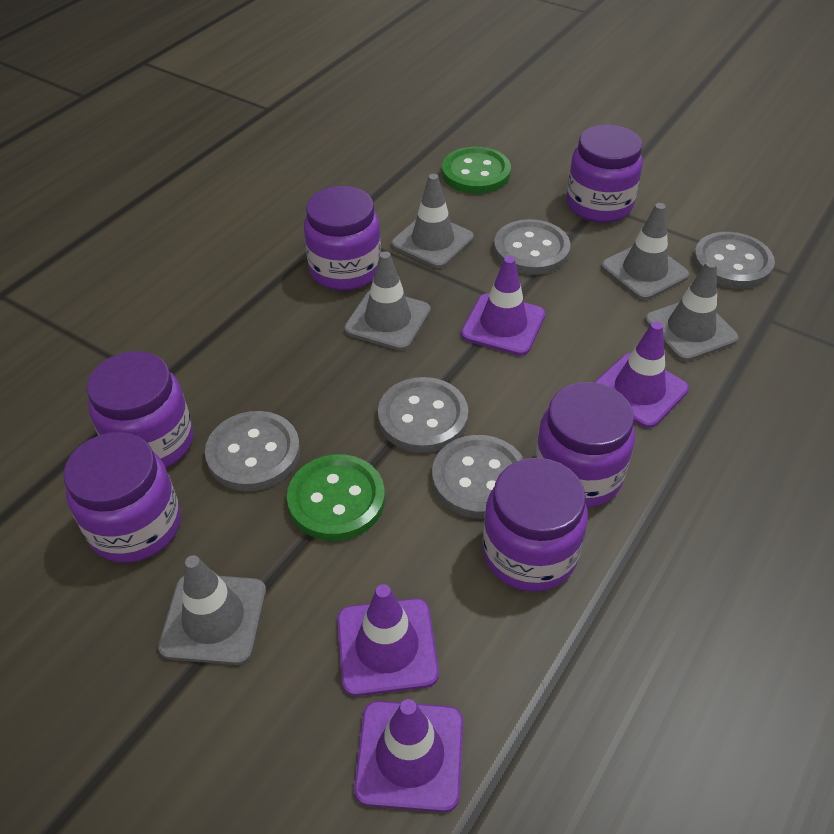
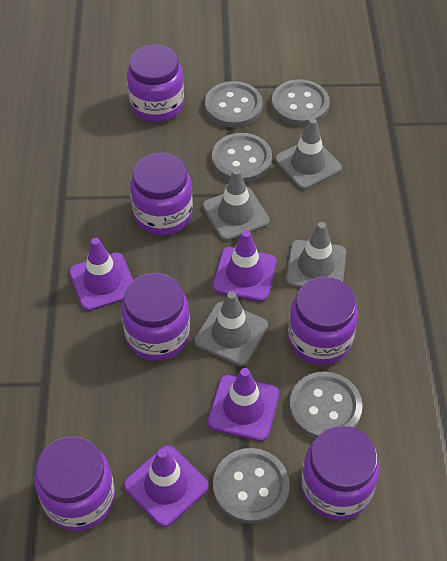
green button: [287,454,385,541] [442,147,511,194] = 2 -> none = 0
grey traffic cone: [158,555,266,665] [344,251,431,351] [392,174,474,268] [601,203,689,300] [645,261,739,361] = 5 -> [194,291,268,366] [202,168,270,241] [275,118,342,190] [286,222,346,288] = 4

